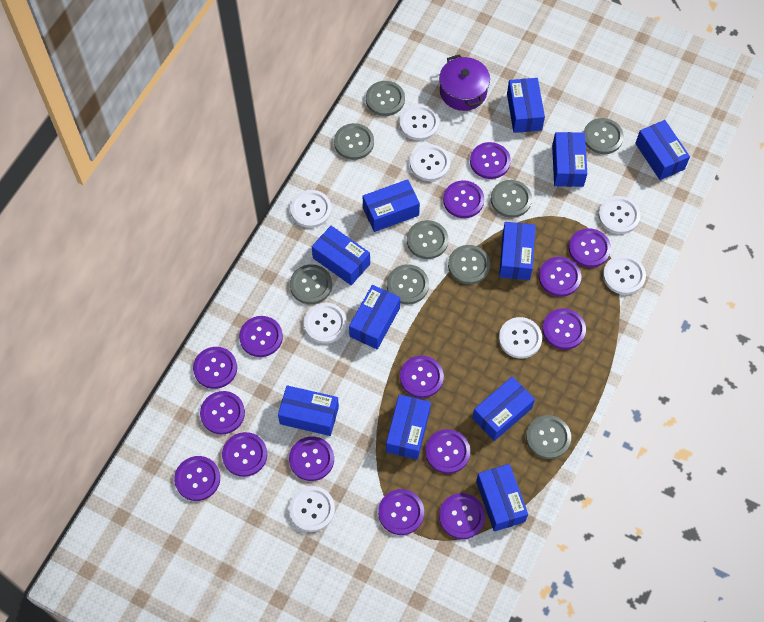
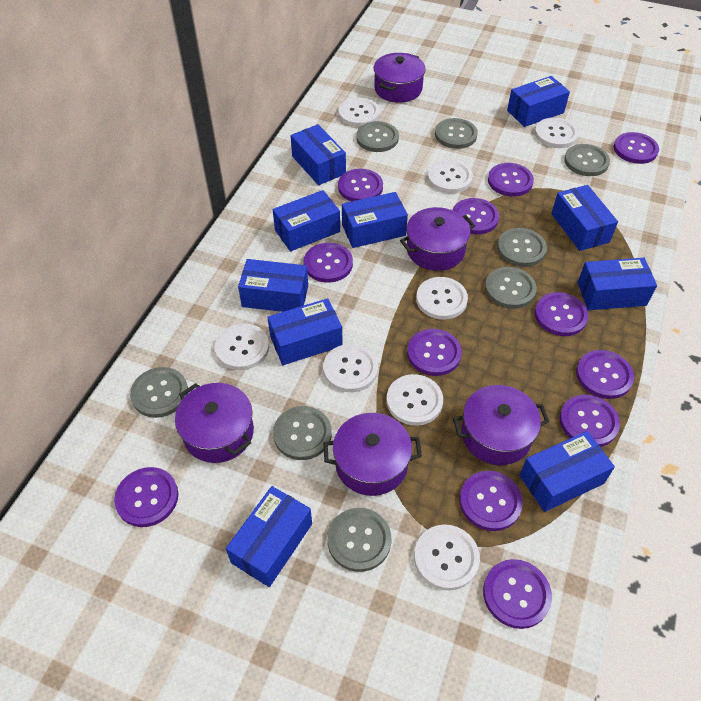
blue box: [278,385,339,436] [312,226,370,285] [349,285,400,349] [363,179,420,232] [386,394,431,460] [472,376,535,441] [476,464,528,532] [499,222,536,280] [507,78,545,133] [552,132,587,187] [635,120,690,180] = 11 -> [226,486,312,587] [238,259,308,312] [267,298,343,365] [273,190,340,252] [291,124,346,185] [342,192,408,248] [507,76,570,127] [520,431,615,512] [551,185,618,251] [578,258,657,310] = 10
grey button: [290,264,332,304] [334,123,374,160] [366,81,405,116] [387,264,429,304] [407,220,448,259] [448,245,490,284] [491,180,532,218] [526,415,571,459] [583,118,624,154] = 9 -> [130,367,188,418] [273,406,332,460] [327,508,391,572] [356,121,399,152] [435,118,478,149] [485,267,537,309] [497,228,547,267] [564,144,610,176] = 8
purple button: [174,456,220,501] [193,347,237,389] [200,391,245,434] [222,432,267,477] [239,316,283,357] [289,437,334,481] [378,489,424,535] [400,356,444,398] [425,429,470,474] [439,493,485,539] [443,180,484,218] [470,142,511,179] [539,257,581,297] [542,308,586,350] [569,228,611,268] = 15 -> [114,467,178,527] [304,243,353,283] [338,169,383,202] [407,329,462,376] [453,198,499,234] [460,471,523,531] [483,559,552,629] [488,163,534,197] [535,292,588,336] [560,395,620,447] [576,350,634,399] [614,132,659,164] = 12
purple pot: [439,54,490,111] = 1 -> [175,383,254,463] [324,413,422,496] [374,53,426,103] [400,207,475,271] [453,385,549,465] = 5

